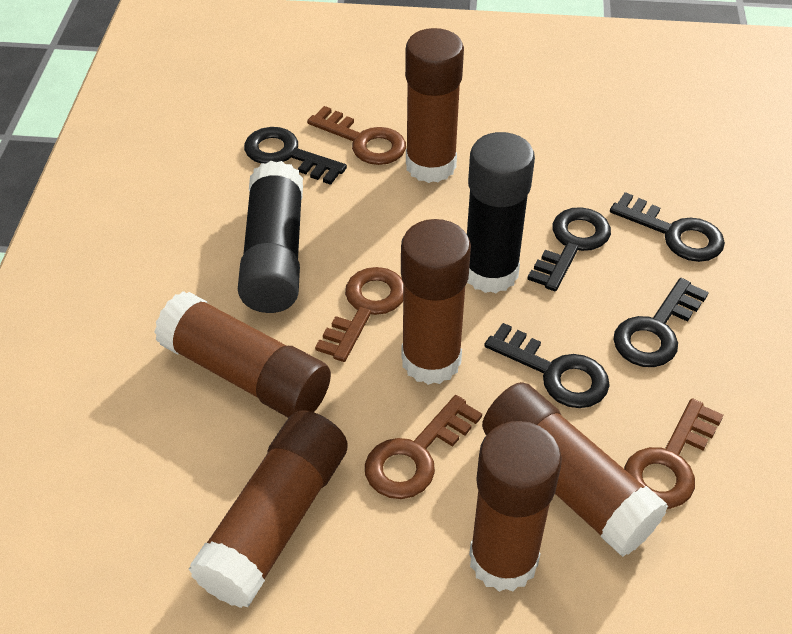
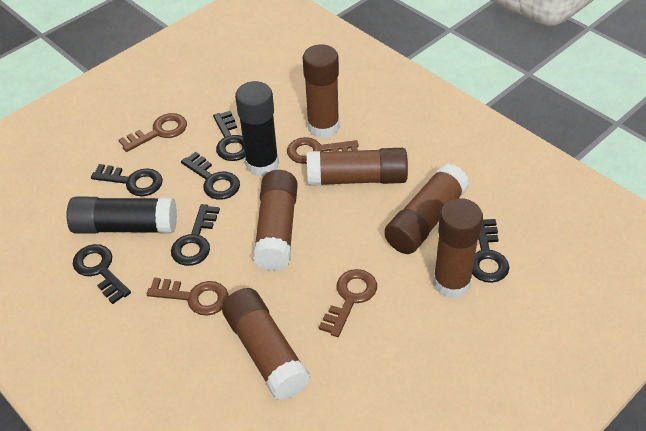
black key: [244,127,347,185] [484,323,610,408] [527,207,611,291] [610,192,725,262] [613,278,709,367] = 5 -> [73,244,131,304] [91,164,163,196] [171,204,220,266] [181,152,240,200] [213,111,245,161] [472,219,509,283] = 6

